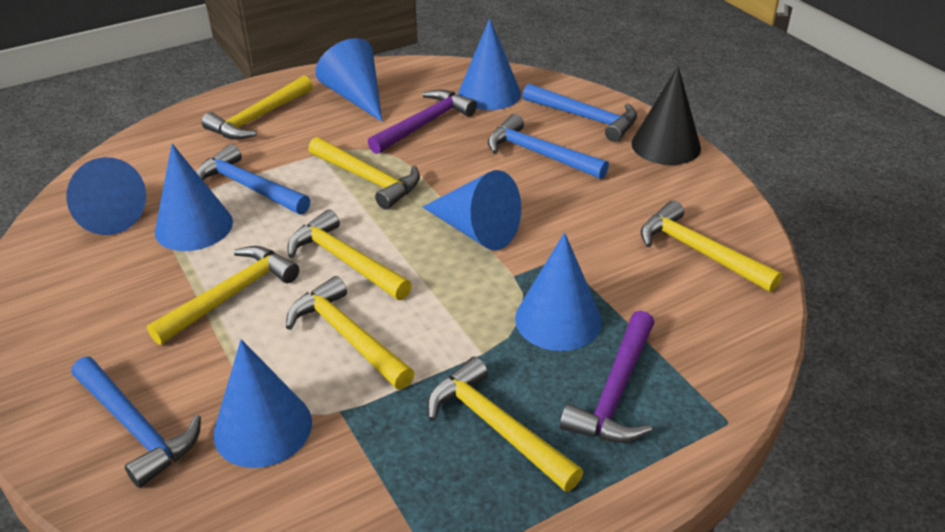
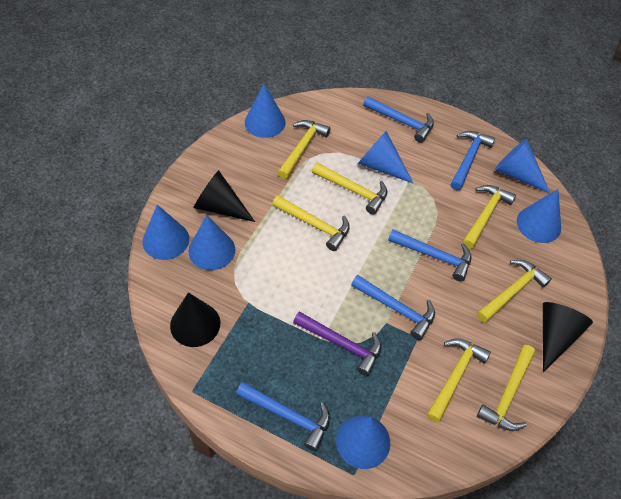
black cone: [632,66,701,165] = 1 -> [170,292,220,347] [193,170,255,222] [543,302,593,372] = 3
blue hammer: [71,357,201,488] [196,144,310,215] [487,114,609,179] [523,84,637,142] = 4 -> [236,382,330,451] [351,275,435,340] [363,96,434,143] [388,229,471,281] [451,131,495,190] = 5
purple hammer: [368,89,477,154] [560,311,654,443] = 2 -> [293,311,381,376] = 1

